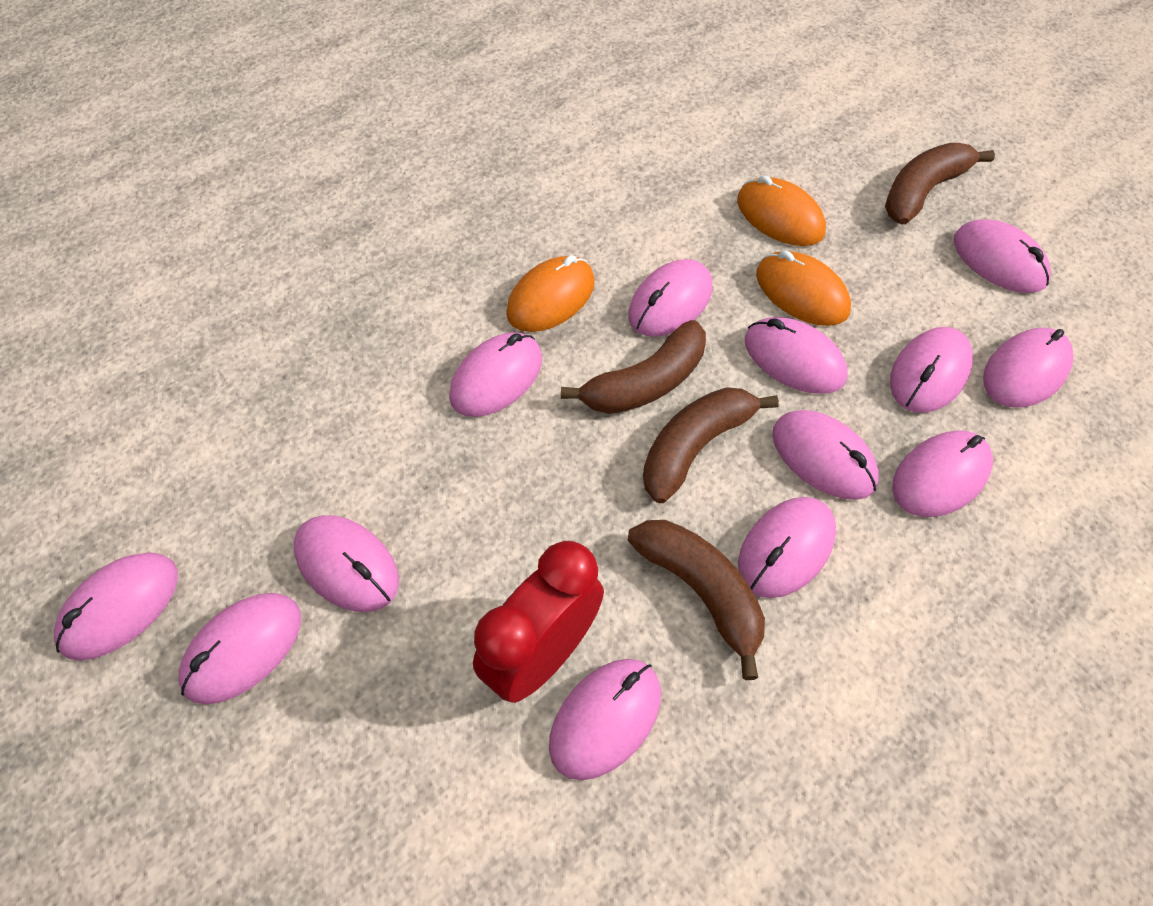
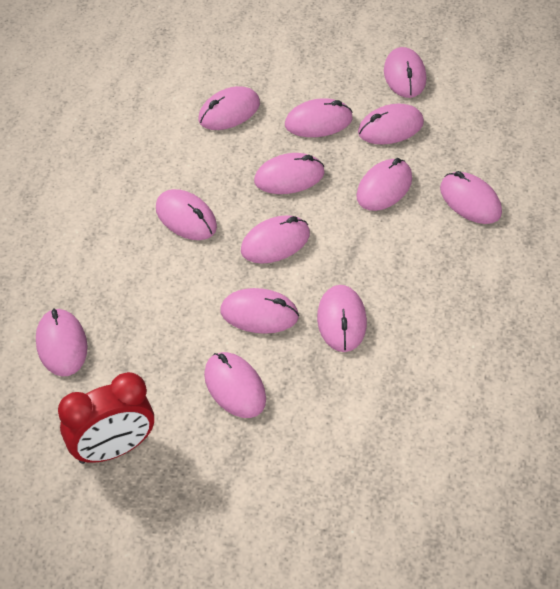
brown banana: [561,320,706,414] [627,520,765,680] [643,387,779,503] [885,143,995,224] = 4 -> none = 0
orange mouse: [506,255,595,332] [737,175,826,246] [756,250,851,326] = 3 -> none = 0

